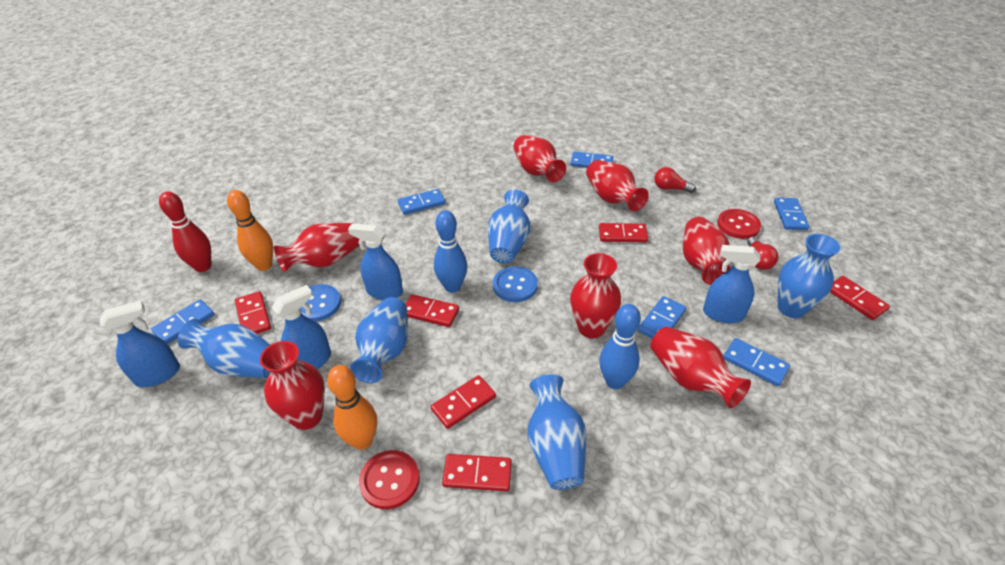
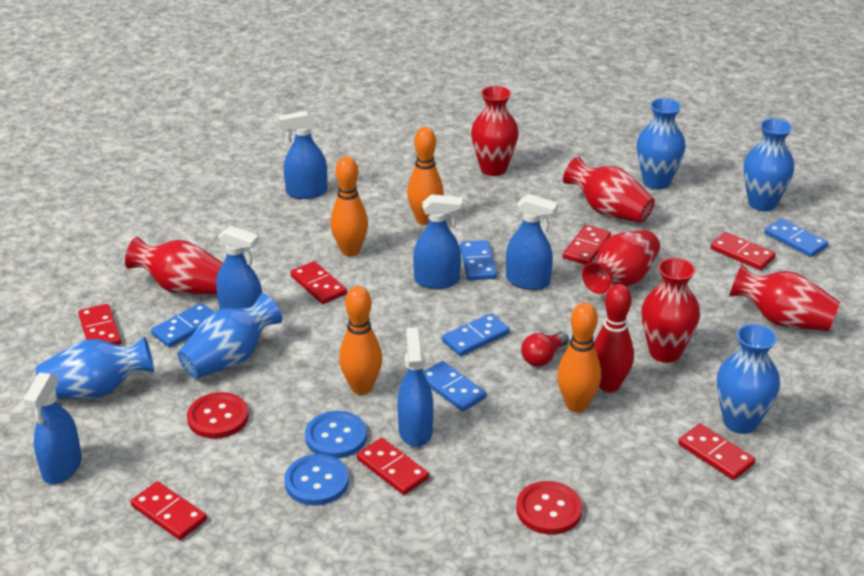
blue bowling pin: [434,210,467,293] [599,304,641,389] = 2 -> none = 0
blue domino: [151,300,215,344] [398,189,445,215] [570,152,613,168] [638,296,686,339] [723,338,790,386] [774,198,809,230] = 6 -> [151,303,214,348] [423,361,487,412] [442,313,510,356] [460,240,497,281] [765,218,828,257] = 5
blue spray bottle: [100,301,180,387] [272,285,331,369] [348,223,403,300] [703,245,760,323] = 4 -> [23,373,82,484] [216,225,262,309] [279,111,328,199] [397,327,433,447] [413,194,462,289] [506,194,558,290] = 6
orange bowling pin: [227,190,273,271] [327,365,377,450] = 2 -> [330,156,368,257] [339,286,382,395] [407,127,444,225] [557,302,601,412] = 4
red domino: [235,291,271,334] [405,294,459,327] [431,375,496,429] [442,454,512,491] [599,223,648,243] [830,276,890,320] = 6 -> [78,304,121,345] [131,481,207,540] [290,261,347,304] [357,438,429,495] [563,225,611,265] [678,424,755,480] [711,232,776,270] = 7
red light bulb: [654,167,696,193] [747,237,779,270] = 2 -> [521,331,569,366] = 1
red vase: [260,341,325,430] [274,223,360,272] [513,135,566,182] [570,253,621,338] [586,160,649,211] [650,327,751,409] [683,217,731,285] = 7 -> [125,237,223,294] [471,86,519,176] [563,156,655,223] [582,230,660,294] [641,258,700,363] [729,265,840,331] = 6

